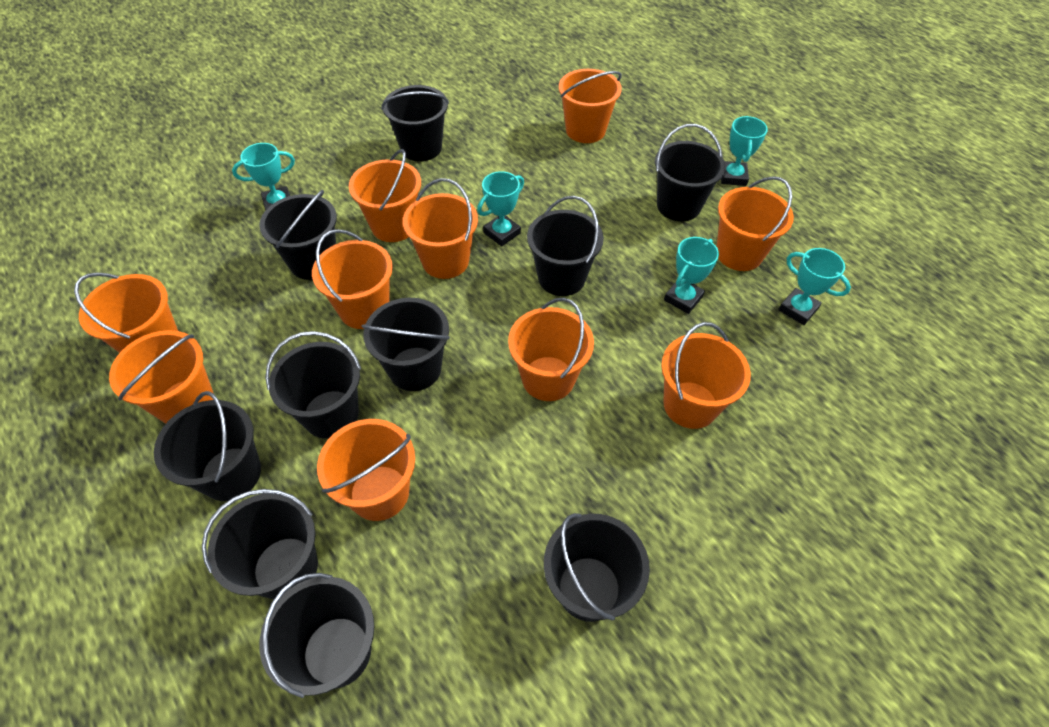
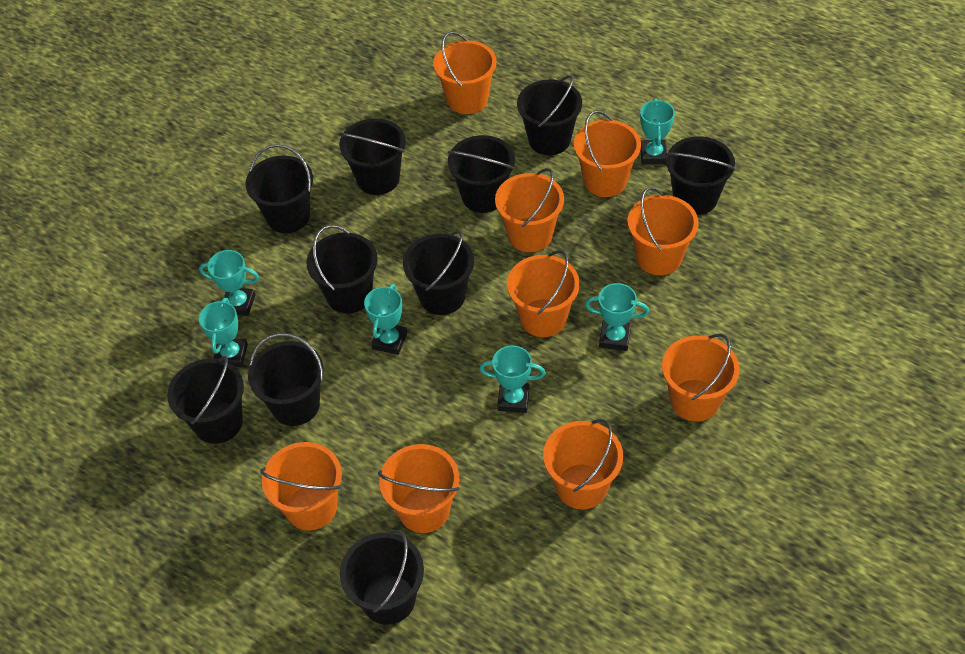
orange bucket: [74,272,178,353] [109,330,213,423] [312,229,393,329] [317,419,415,521] [349,149,421,242] [403,178,478,279] [508,298,594,401] [559,69,622,143] [661,322,751,429] [717,176,794,271] = 10 -> [260,442,342,531] [378,444,459,533] [433,31,496,114] [495,168,564,252] [507,250,580,337] [543,419,623,509] [574,110,641,197] [628,187,699,275] [662,334,740,421] = 9
turquoise trophy: [232,143,295,210] [477,171,524,246] [664,237,719,314] [721,116,768,186] [778,248,851,325] = 5 -> [199,250,259,316] [199,298,248,367] [364,284,407,355] [479,345,546,413] [585,283,649,351] [640,98,675,165] = 6

